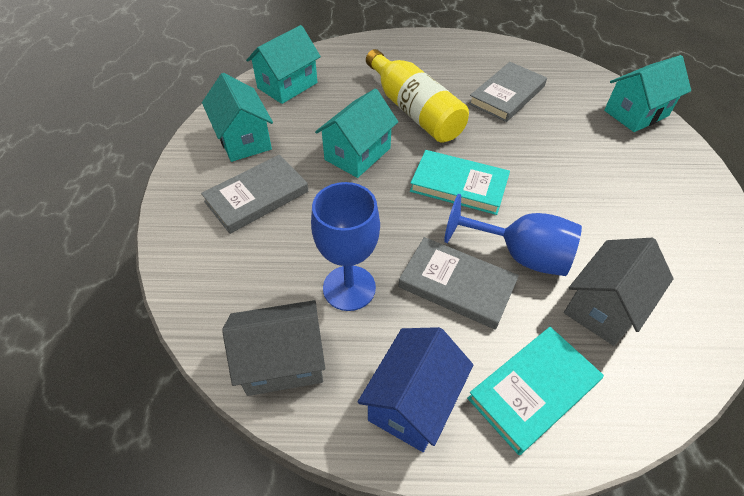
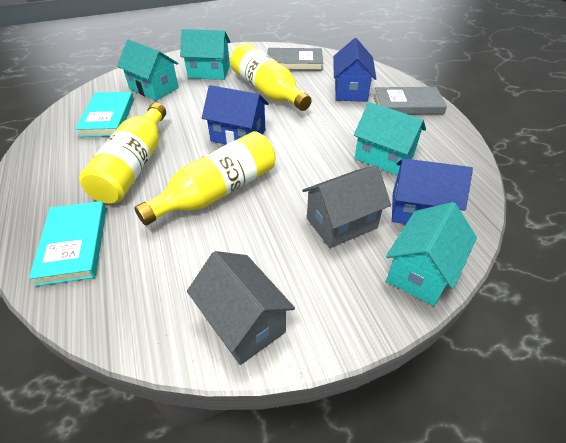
blue goblet: [311,182,380,311] [444,194,582,276] = 2 -> none = 0
blue house: [358,327,473,452] = 1 -> [202,85,269,144] [333,38,376,102] [392,158,473,224] = 3
grey book: [201,155,308,234] [398,237,519,330] [468,62,547,122] = 3 -> [267,48,323,71] [374,87,447,115] = 2
yellow bottle: [366,49,469,142] = 1 -> [79,103,166,204] [134,131,275,226] [230,43,312,111] = 3

